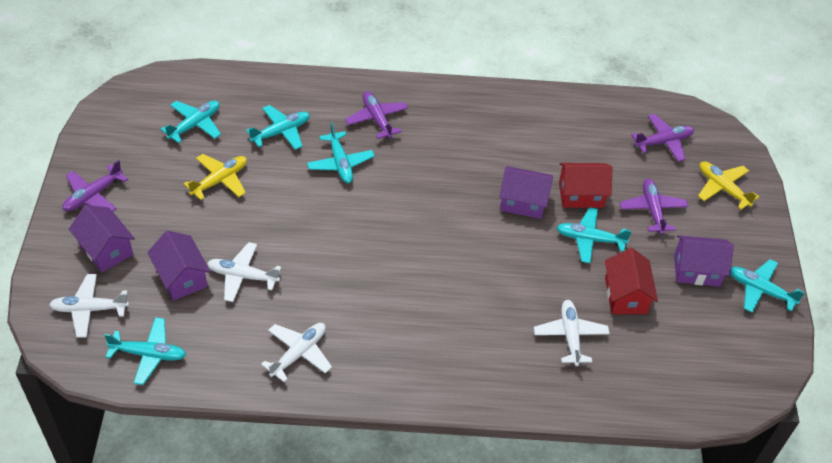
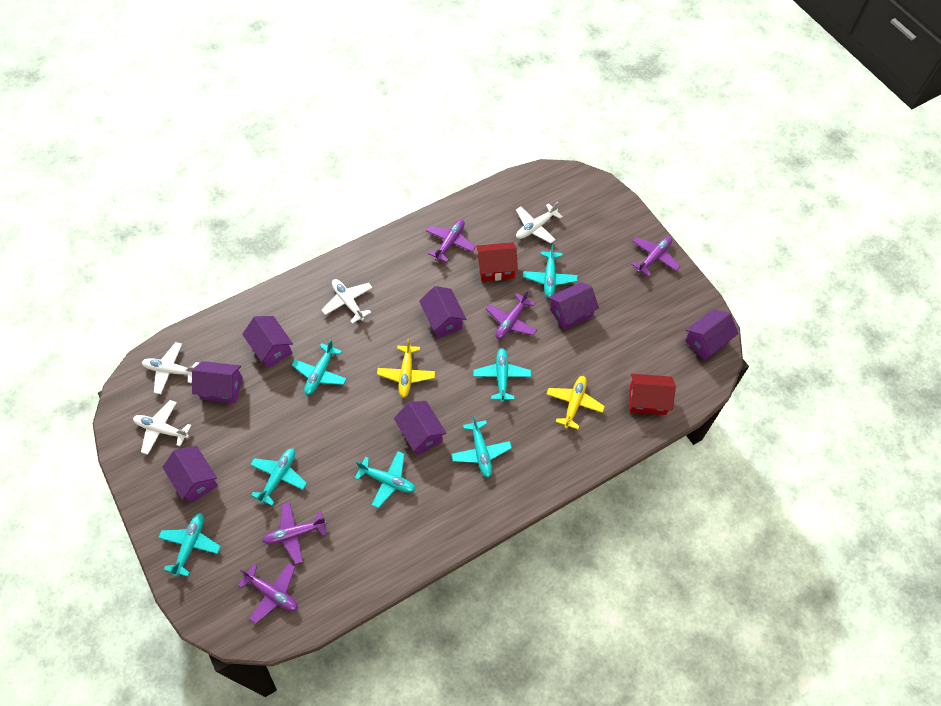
purple house: [69,205,135,272] [147,231,210,301] [499,166,553,219] [674,235,734,286] = 4 -> [162,446,218,503] [192,361,243,403] [242,316,293,368] [394,401,447,456] [419,286,466,338] [548,282,599,330] [685,309,739,360] = 7
purple plane: [62,160,128,211] [345,91,408,139] [620,178,688,234] [631,114,694,162] = 4 -> [238,563,298,624] [262,502,327,564] [426,220,476,263] [486,290,537,339] [631,236,680,276] = 5
turquoise plane: [104,317,186,385] [161,101,221,143] [246,105,310,150] [307,122,375,183] [556,207,632,263] [730,259,805,313] = 6 -> [158,513,221,576] [250,448,307,506] [292,339,347,395] [355,451,415,508] [451,415,512,478] [473,348,531,403] [523,244,578,298] = 7

